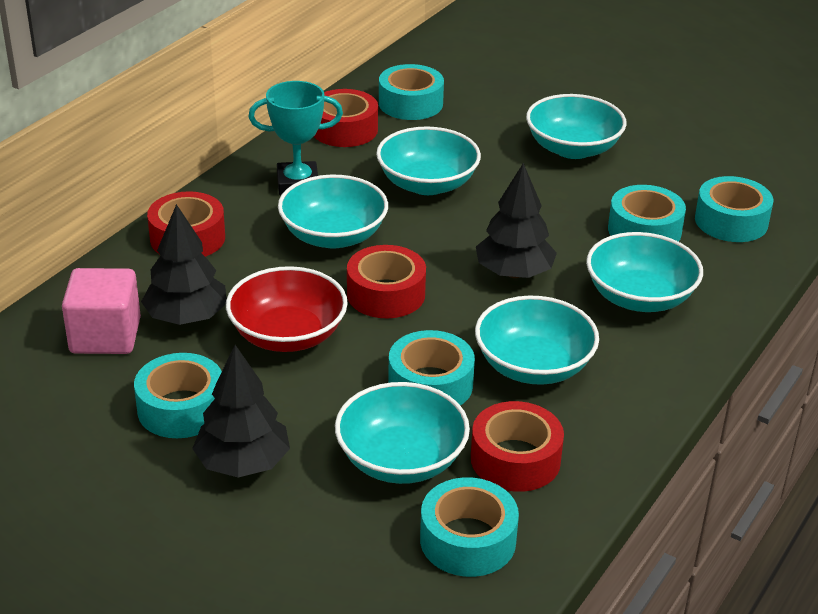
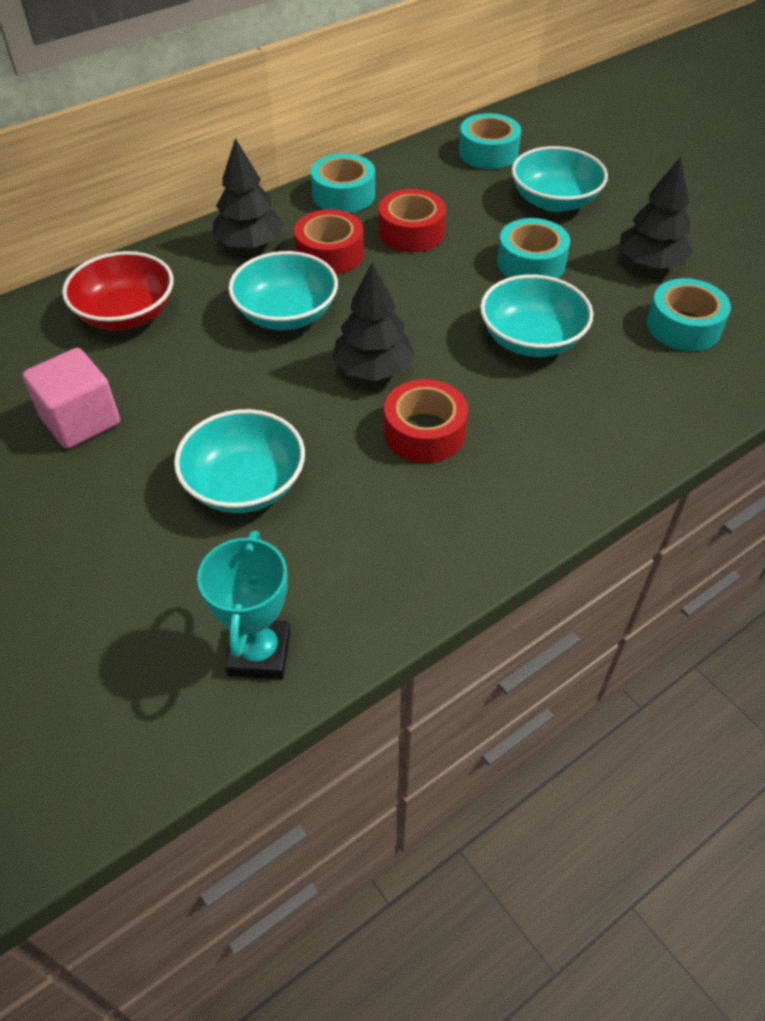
red tape: [147,191,225,257] [314,89,378,147] [347,245,426,318] [471,401,564,492] = 4 -> [294,209,364,274] [379,189,446,252] [384,379,468,463] = 3
turquoise bowl: [278,175,388,249] [335,382,470,484] [376,126,481,195] [475,296,599,385] [526,94,627,159] [586,232,703,312] = 6 -> [174,409,305,513] [228,251,338,330] [480,274,593,357] [512,146,608,212] = 4
turquoise tape: [134,353,222,438] [379,64,444,120] [388,330,475,405] [420,477,519,577] [608,185,686,242] [695,176,773,242] = 6 -> [311,153,375,213] [459,113,521,169] [497,218,570,278] [647,278,731,351] = 4

